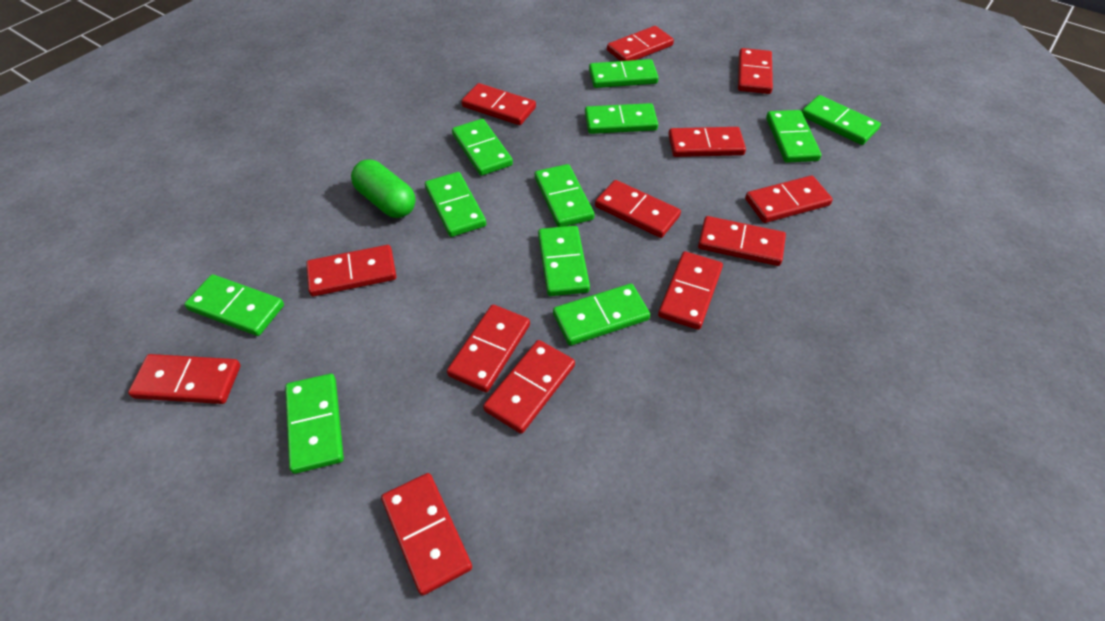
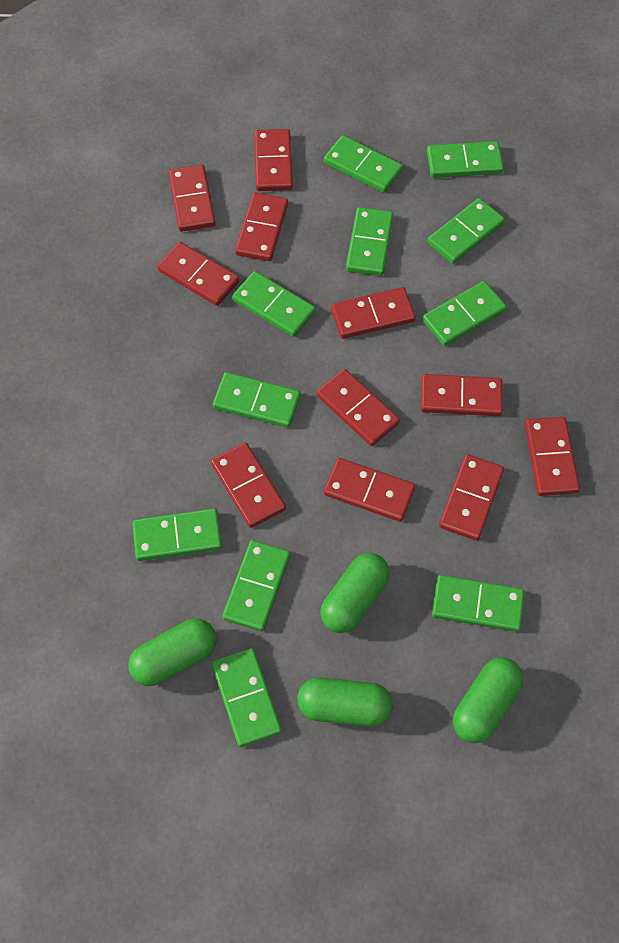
green capsule: [351,160,416,218] = 1 -> [128,618,217,686] [297,677,393,727] [320,553,390,633] [453,657,523,743] = 4
red domino: [128,354,241,404] [306,245,396,296] [381,473,472,596] [447,305,530,392] [461,83,536,125] [483,340,575,434] [595,180,681,238] [607,26,674,61] [658,251,723,330] [668,127,746,157] [698,216,786,266] [738,48,773,94] [745,175,833,223] = 13 -> [157,242,240,306] [168,165,216,232] [211,442,286,528] [235,192,288,261] [254,129,293,191] [316,369,400,446] [324,458,415,522] [331,287,416,339] [421,374,503,416] [439,454,504,541] [525,417,580,496] = 11

